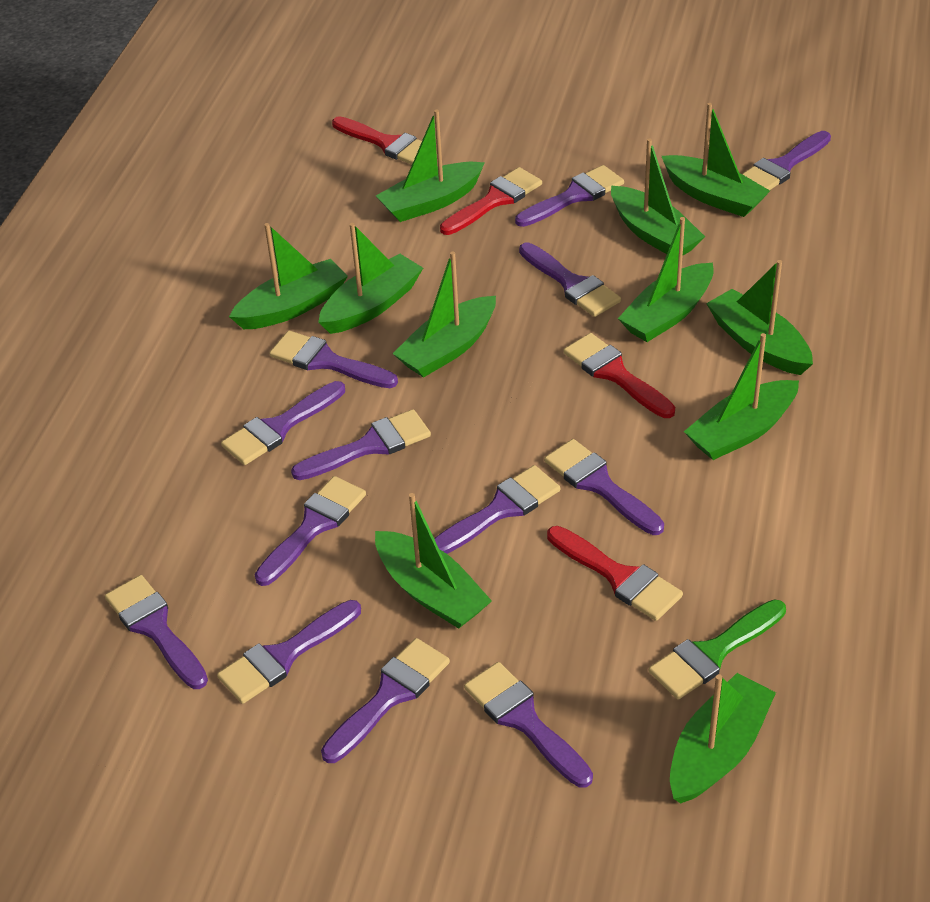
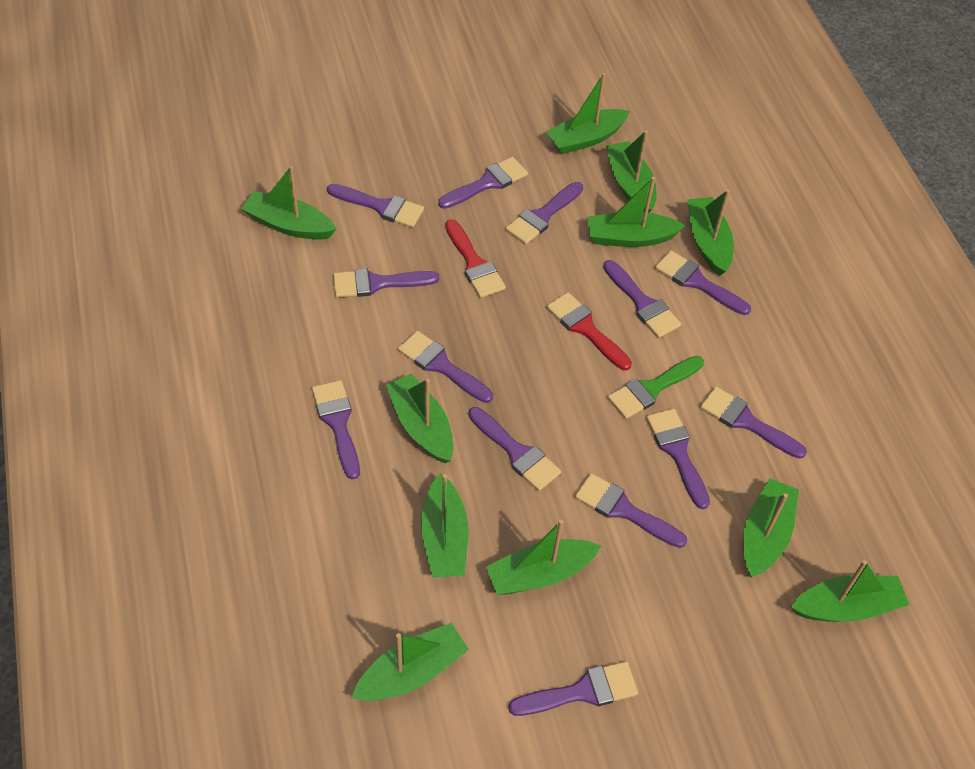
red brush: [332,116,422,165] [440,167,542,235] [547,526,683,621] [563,333,675,418] = 4 -> [445,219,506,298] [547,292,632,370] = 2

